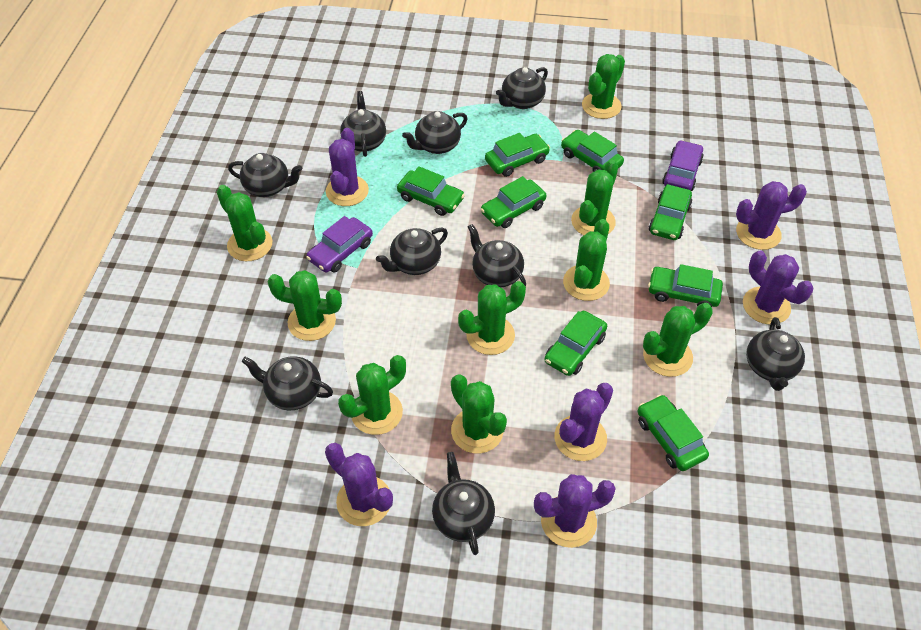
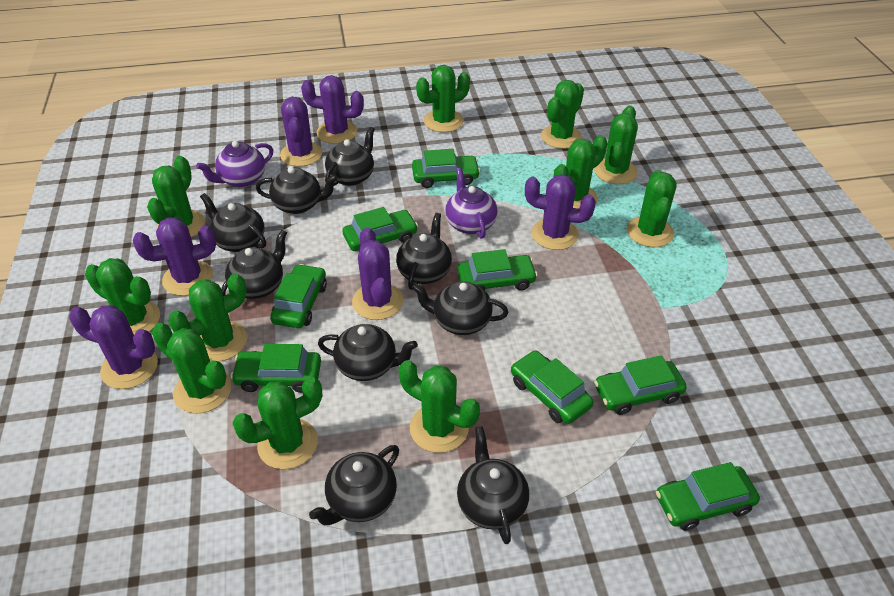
green cactus: [217,185,272,261] [268,270,342,341] [338,355,406,435] [451,374,507,454] [458,281,526,355] [563,219,610,301] [571,160,618,235] [582,54,625,119] [643,303,713,377] = 9 -> [85,258,160,335] [147,156,205,237] [152,323,231,414] [168,274,247,362] [233,377,322,469] [399,360,480,453] [416,65,470,132] [541,80,584,149] [554,135,608,209] [594,106,638,184] [627,170,677,247] = 11
purple car: [306,216,373,273] [662,140,704,191] = 2 -> none = 0
purple teapot: none = 0 -> [196,141,273,187] [445,168,497,239] = 2

